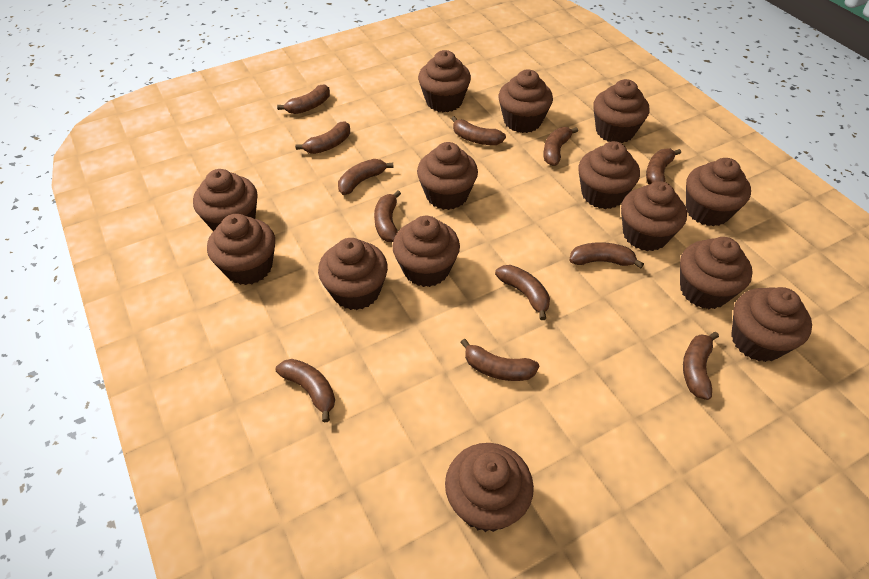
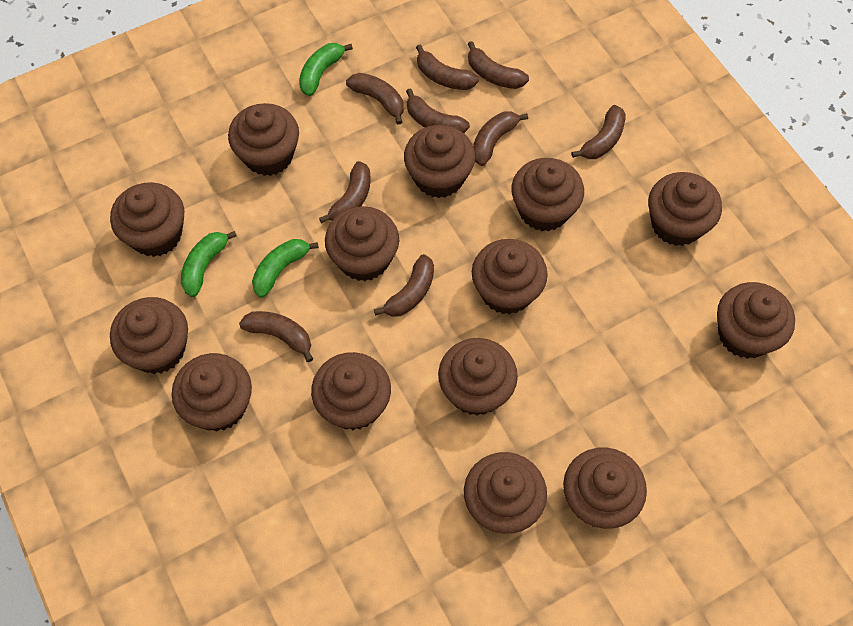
brown banana: [275,359,335,422] [277,84,330,114] [295,121,350,154] [338,159,394,195] [374,190,401,242] [451,116,506,145] [460,339,539,381] [495,265,550,320] [543,127,578,166] [569,242,644,268] [646,149,681,185] [683,332,719,400] = 12 -> [239,311,313,362] [319,161,371,223] [346,73,404,125] [374,254,434,317] [406,88,470,133] [416,45,479,90] [468,41,529,89] [473,111,528,166] [571,105,626,159] = 9
green banana: none = 0 -> [181,231,237,297] [252,239,319,298] [299,43,353,96] = 3

